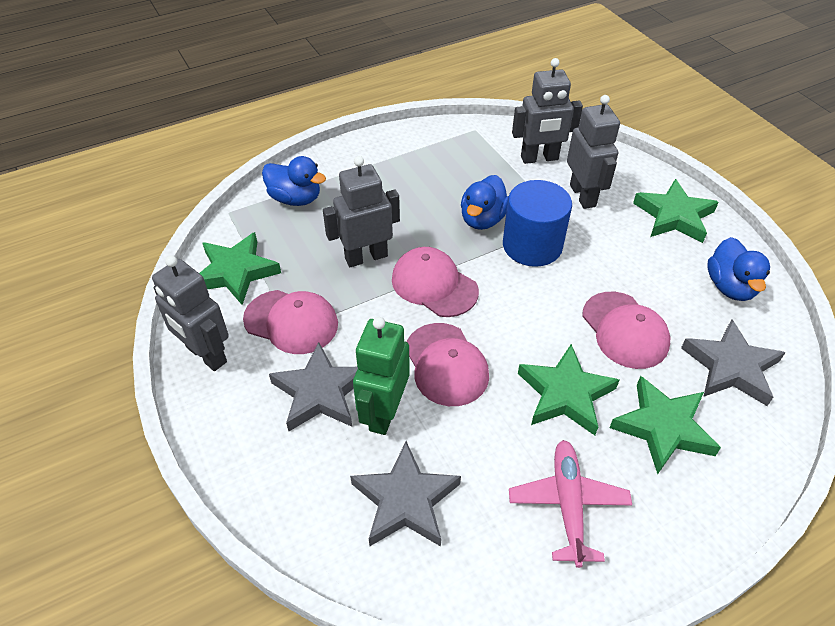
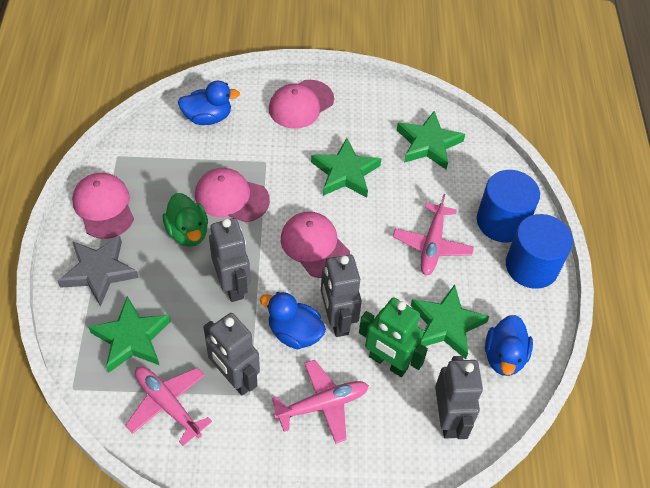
blue cylinder: [503,180,572,267] = 1 -> [477,170,540,242] [506,214,573,289] = 2
green duck: none = 0 -> [163,193,208,247] = 1
grey star: [269,342,358,431] [350,441,461,547] [681,319,785,406] = 3 -> [58,236,139,307] = 1
pink plane: [509,440,632,568] = 1 -> [125,366,212,446] [272,360,369,444] [393,194,474,275] = 3

